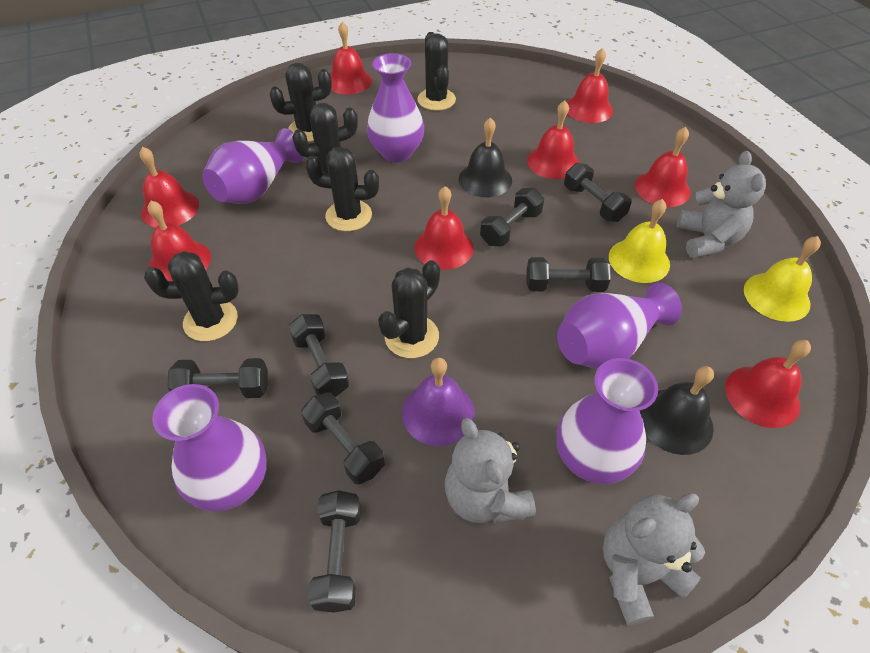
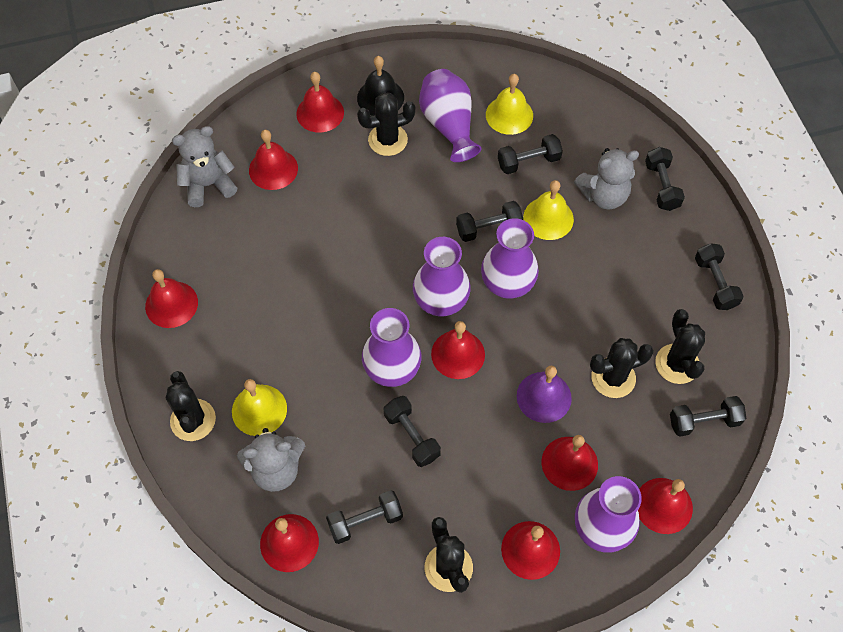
black bell: [459,117,512,197] [640,366,714,455] = 2 -> [357,56,404,115] = 1
black cactus: [144,251,239,341] [269,63,332,142] [292,103,358,173] [305,146,379,231] [378,260,440,358] [417,32,456,111] = 6 -> [166,371,216,441] [357,93,416,156] [425,517,473,593] [590,338,654,398] [655,309,705,384] = 5
yellow bell: [609,199,670,283] [744,236,821,322] = 2 -> [232,379,287,436] [486,74,533,135] [523,180,574,240] = 3

